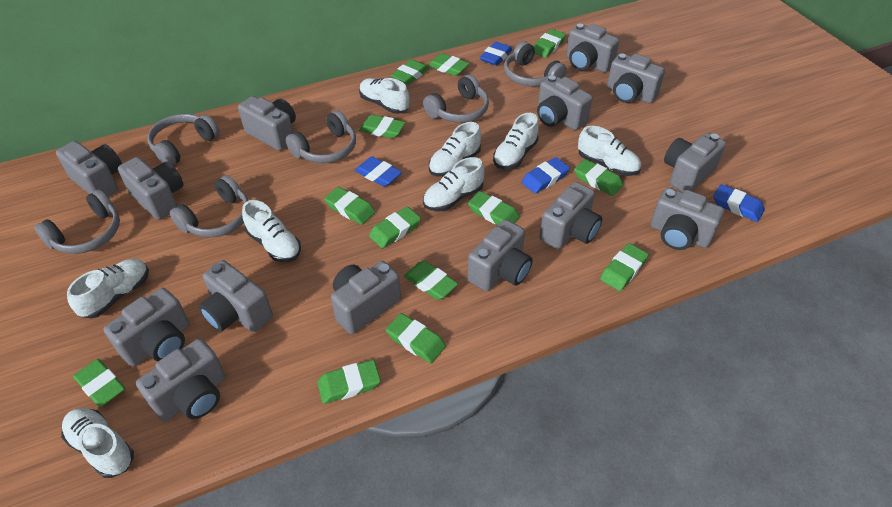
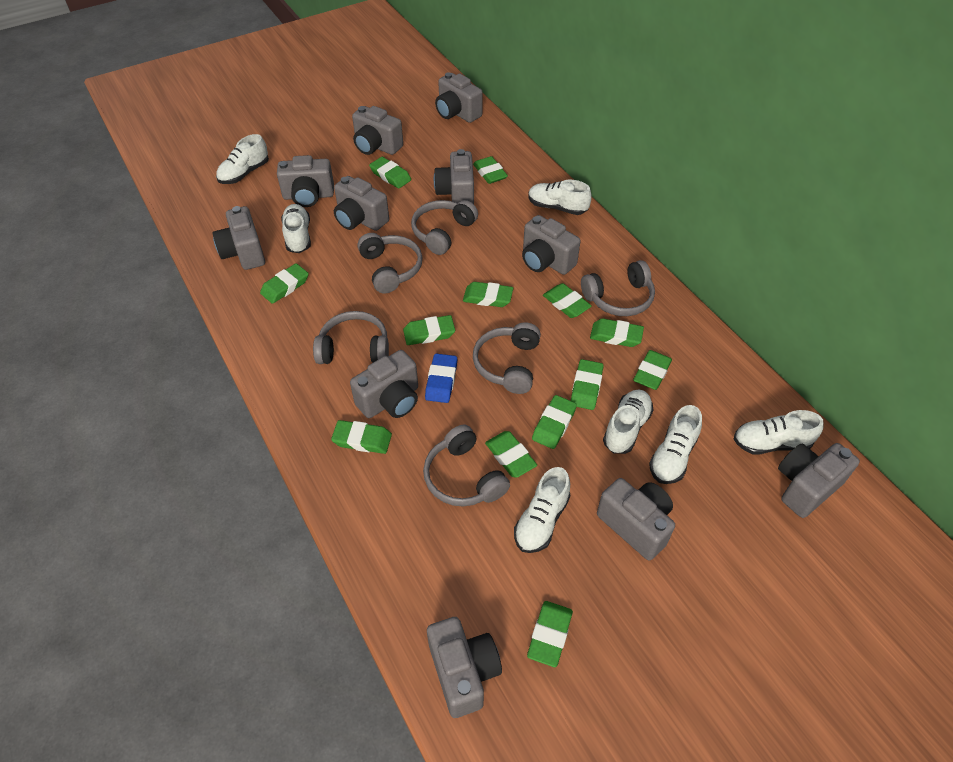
blue eraser: [355,156,402,187] [480,42,512,66] [521,157,570,194] [713,184,765,222] = 4 -> [425,354,457,403] = 1
grey camera: [56,141,122,197] [103,288,190,366] [118,157,184,220] [136,339,225,421] [199,260,273,332] [238,96,296,151] [331,261,401,334] [467,219,533,291] [537,75,593,130] [539,182,602,249] [566,24,619,72] [607,53,665,103] [650,187,724,250] [664,133,726,192] = 14 -> [213,206,265,270] [277,155,334,207] [334,176,389,231] [350,350,418,418] [352,106,403,155] [427,617,502,718] [434,149,474,204] [435,72,483,123] [522,215,581,275] [597,478,675,561] [778,443,860,518] = 11
white shoe: [61,408,134,478] [67,259,149,319] [242,200,301,262] [359,78,409,114] [423,157,484,211] [429,122,481,177] [493,113,539,169] [578,126,641,176] = 8 -> [216,134,269,184] [281,204,311,253] [514,467,570,553] [528,180,592,215] [603,389,654,454] [649,405,702,484] [734,410,824,454] = 7

